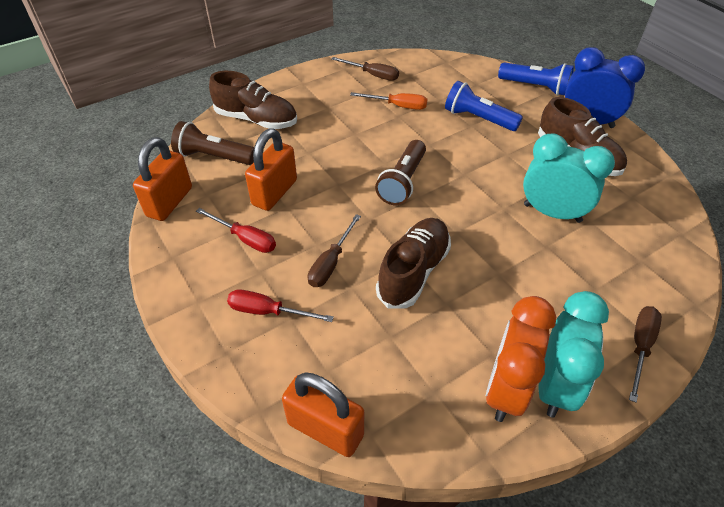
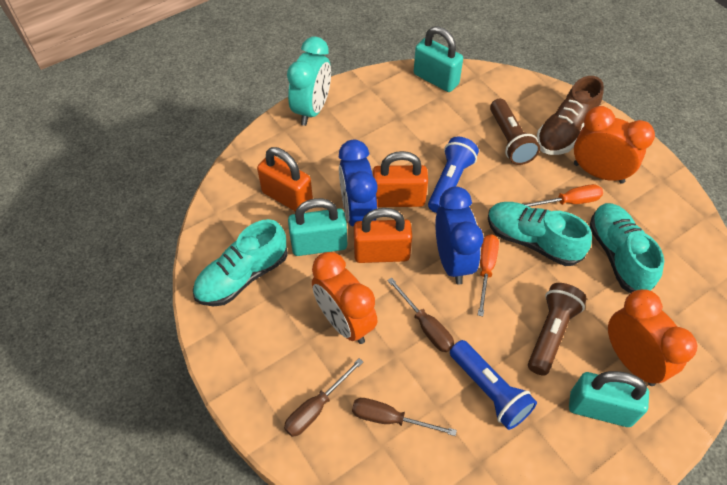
blue clock: [565,47,645,128] = 1 -> [339,140,377,227] [435,187,484,285] = 2
brown shoe: [209,71,297,129] [376,218,451,308] [538,97,627,176] = 3 -> [537,76,604,155] = 1
orange clock: [486,296,556,422] = 1 -> [312,252,378,344] [574,106,655,184] [608,289,697,386] = 3
orange screwdriver: [350,92,427,110] = 1 -> [478,234,499,316] [523,184,603,207] = 2
red screwdriver: [196,208,276,253] [227,289,334,322] = 2 -> none = 0
turquoise clock: [523,133,615,223] [539,291,609,418] = 2 -> [287,37,331,126] = 1
turquoise padlock: none = 0 -> [288,198,347,256] [414,26,463,92] [569,371,649,427] = 3
turquoise shoe: none = 0 -> [193,219,288,307] [488,202,592,266] [589,203,664,293] = 3

